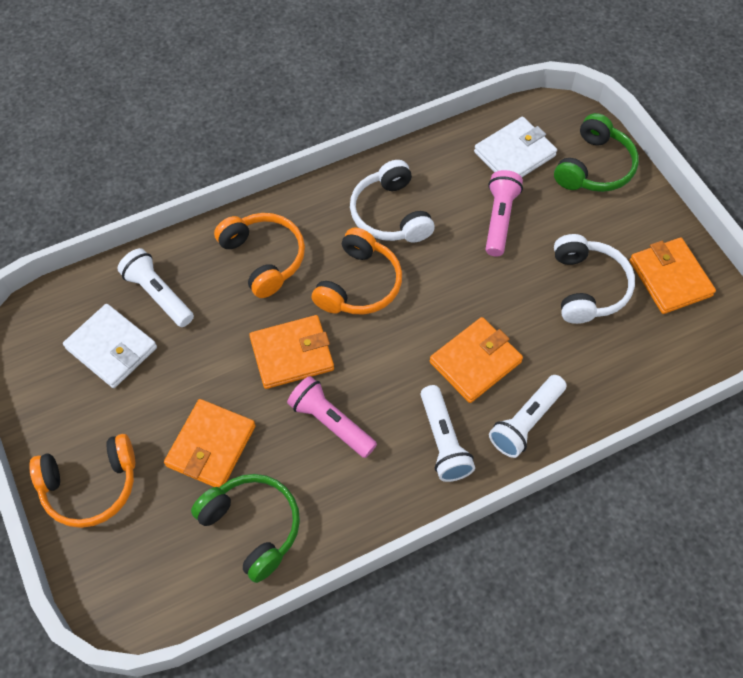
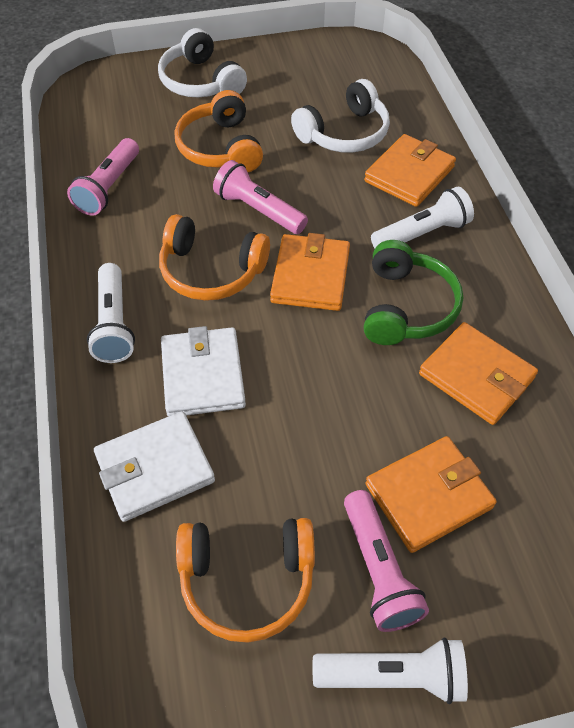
green headphones: [191,474,300,583] [554,113,639,192] = 2 -> [364,240,463,345] = 1
pink flashlight: [287,376,377,458] [486,170,523,257] = 2 -> [67,138,139,216] [213,160,308,234] [344,490,429,632] = 3

